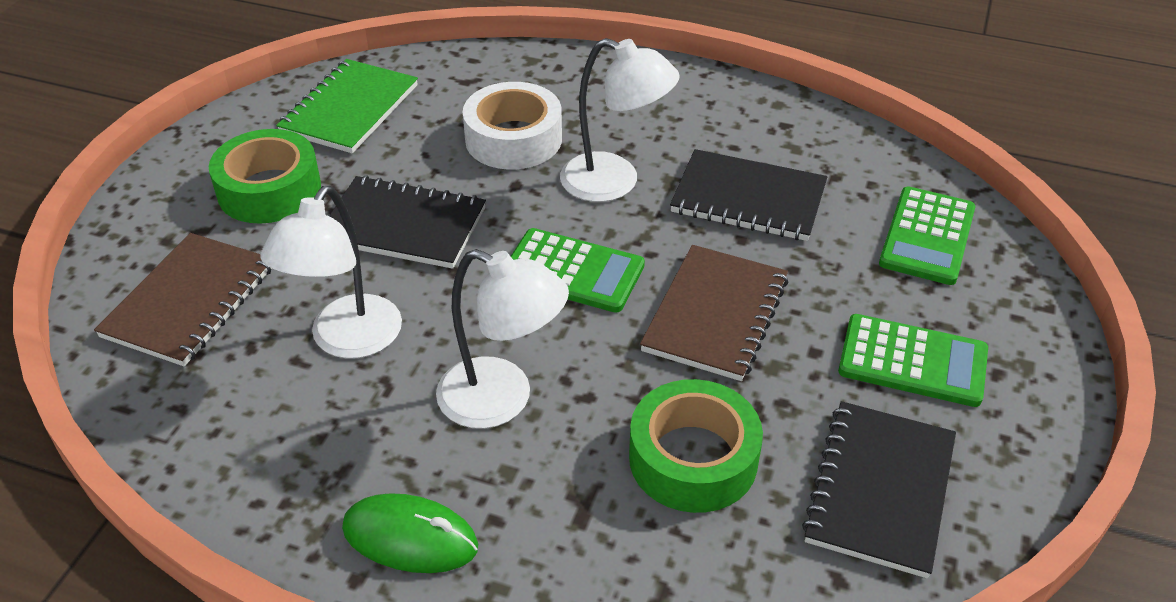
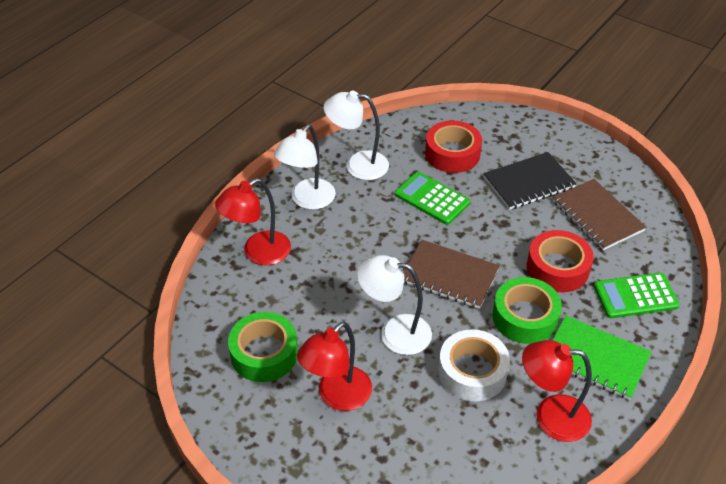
black notebook: [329,175,486,269] [670,149,827,241] [802,401,956,578] = 3 -> [483,152,576,210] = 1
green calculator: [511,228,645,313] [838,314,988,407] [879,186,975,285] = 3 -> [395,172,470,225] [594,273,680,318] = 2
green mouse: [342,493,478,573] = 1 -> none = 0
red lamp: none = 0 -> [215,178,291,265] [297,322,372,411] [522,340,592,442] = 3
red tape: none = 0 -> [425,120,482,173] [527,230,594,292] = 2

